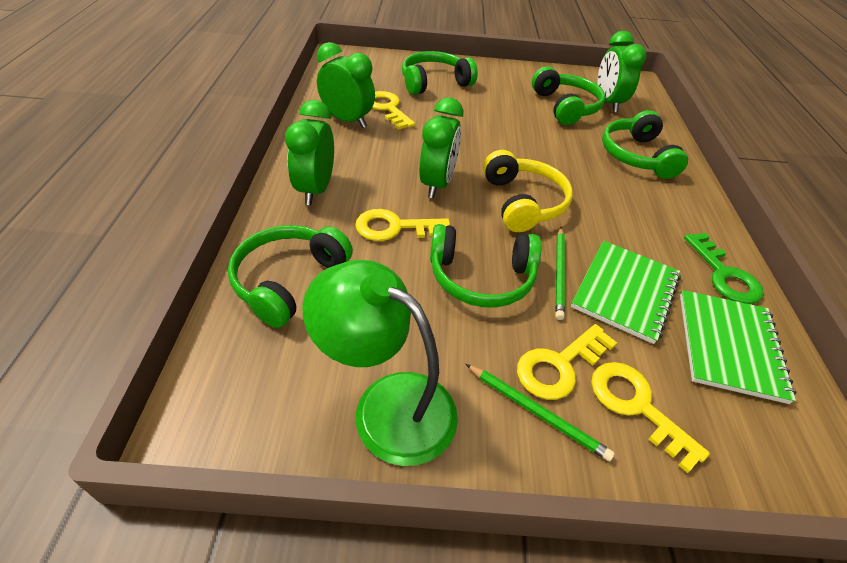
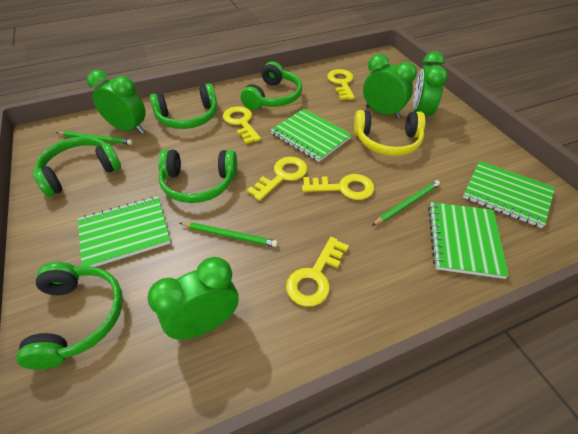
green key: [684,233,764,304] = 1 -> none = 0
green lamp: [302,260,458,466] = 1 -> none = 0
green notebook: [571,241,681,344] [680,290,796,404] = 2 -> [78,196,171,267] [271,109,352,162] [428,202,509,279] [463,161,555,228] = 4
green pencil: [466,364,615,461] [555,227,565,320] = 2 -> [56,131,133,145] [180,222,278,247] [372,180,440,226] = 3
yellow key: [355,209,450,241] [372,91,415,130] [517,324,617,400] [591,362,710,473] = 4 -> [223,106,261,144] [247,157,308,201] [286,237,349,306] [302,174,374,200] [327,69,355,100] = 5

